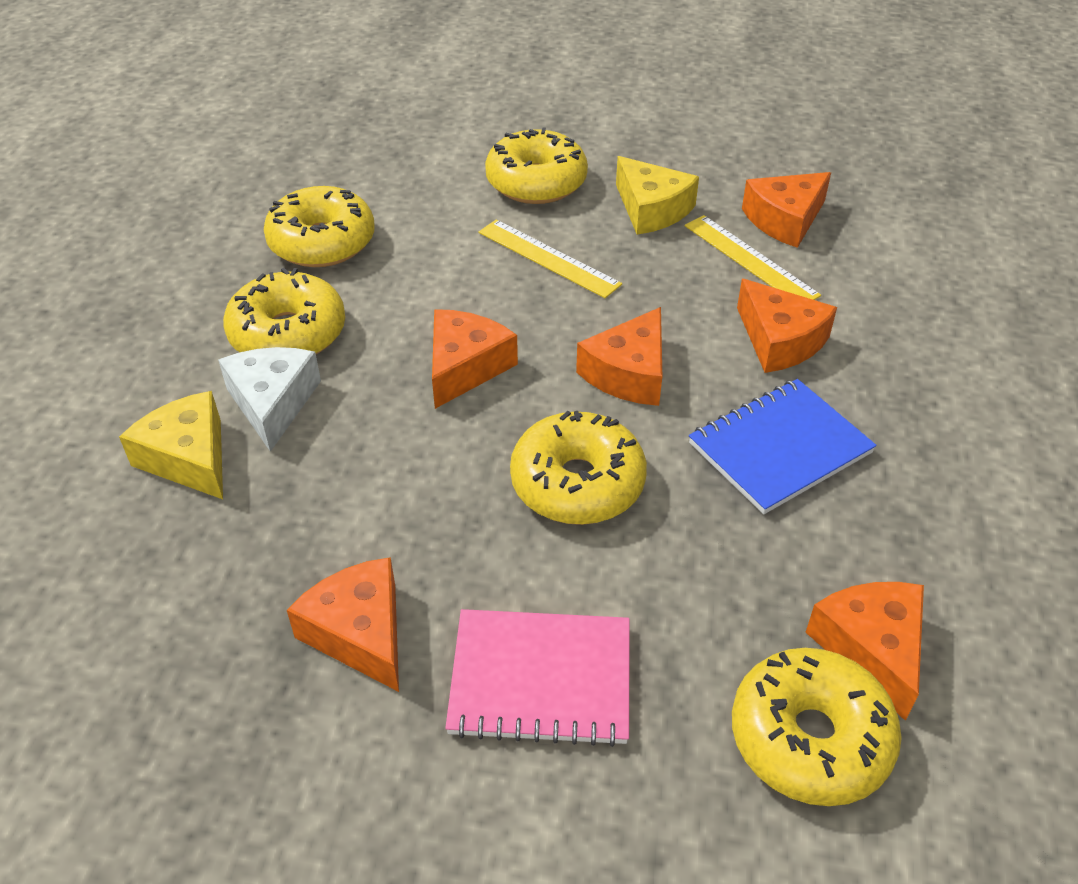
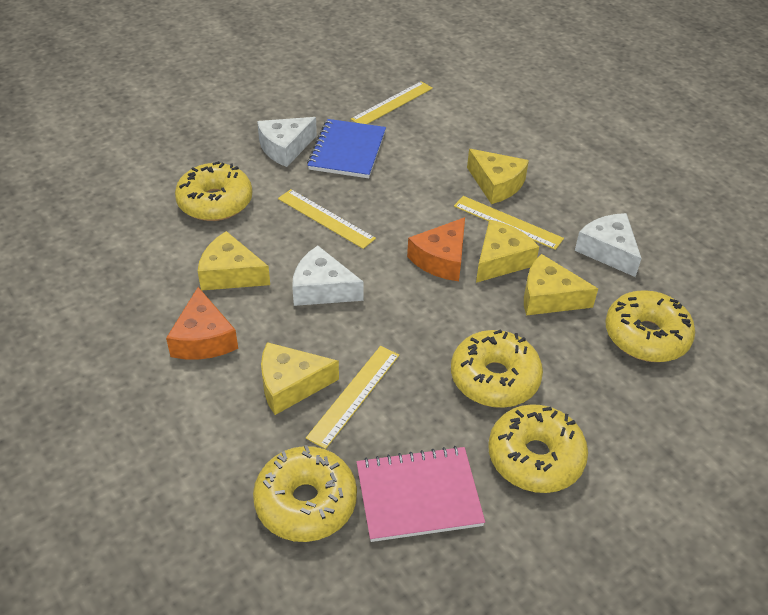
orange cheese: [287,557,399,692] [432,309,518,409] [576,307,662,406] [737,279,837,373] [742,172,831,248] [805,582,924,721] = 6 -> [166,287,238,360] [407,217,465,281] = 2
white cheese: [218,347,321,452] = 1 -> [257,117,317,167] [292,246,364,306] [575,213,642,277] = 3
yellow cheese: [119,391,223,499] [616,156,699,235] = 2 -> [198,231,270,290] [261,342,339,415] [467,149,529,204] [476,219,539,283] [524,254,598,316] = 5
yellow ruler: [478,220,622,298] [685,215,821,300] = 2 -> [278,189,376,249] [306,346,399,449] [351,81,433,124] [454,196,564,250] = 4

